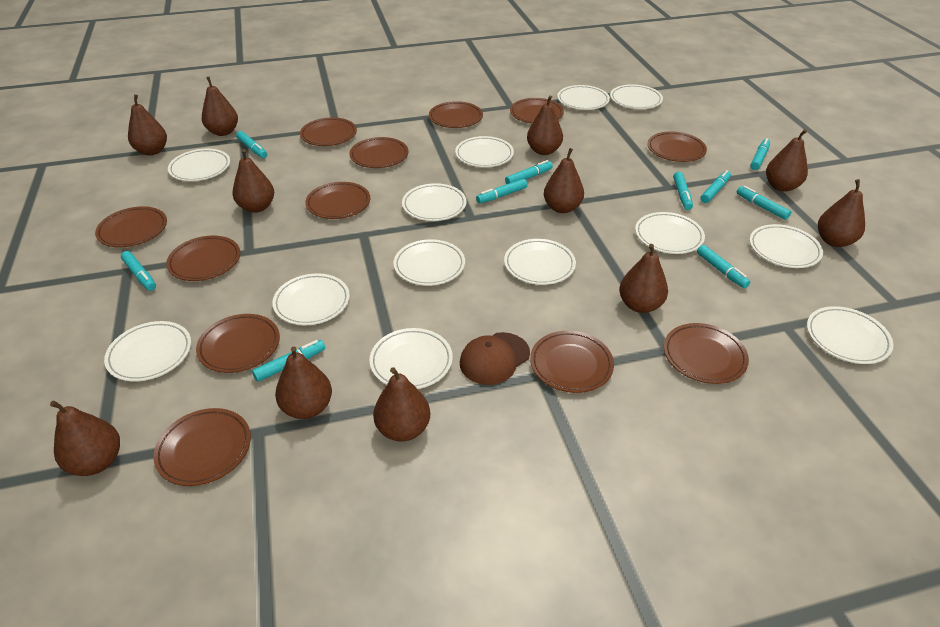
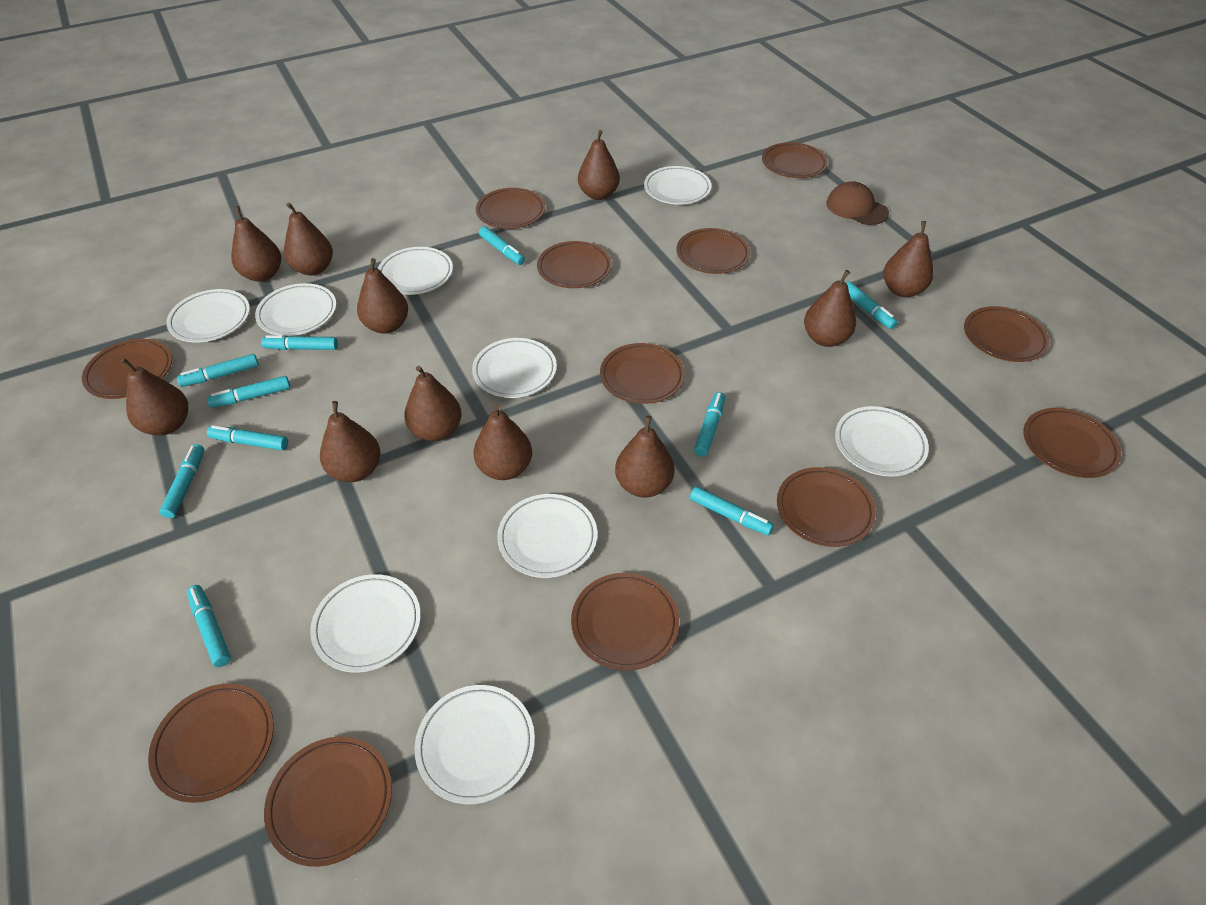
white plate: [104,321,191,382] [168,149,230,181] [272,273,350,325] [369,328,453,389] [394,239,465,286] [402,183,467,221] [455,136,514,167] [504,239,576,285] [557,85,610,110] [610,84,663,109] [635,212,705,254] [750,224,823,268] [807,306,894,364] = 13 -> [166,289,250,343] [255,283,336,336] [310,574,421,673] [378,247,453,295] [415,685,535,804] [472,338,557,398] [497,494,597,578] [644,166,711,204] [835,406,929,476] = 9

